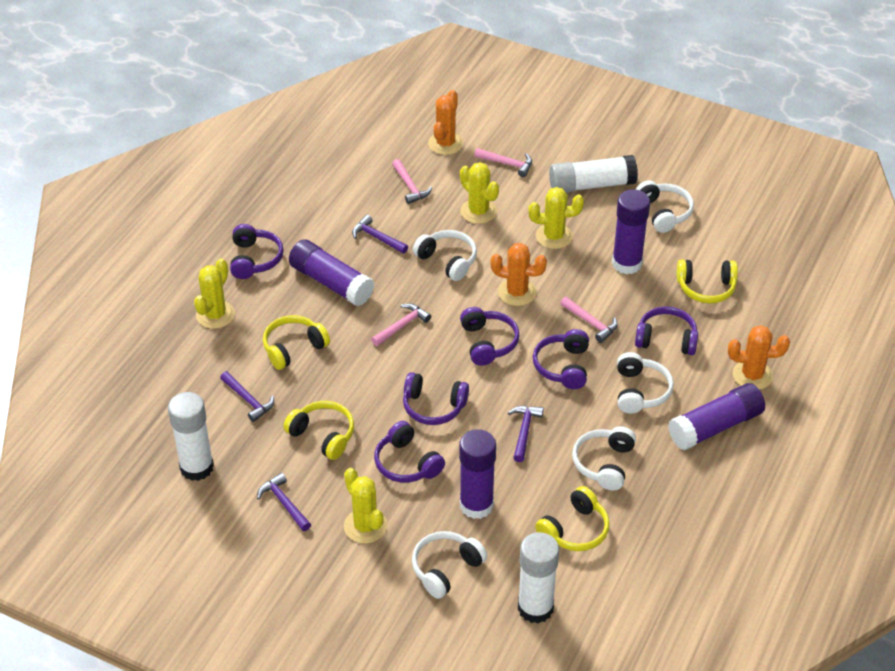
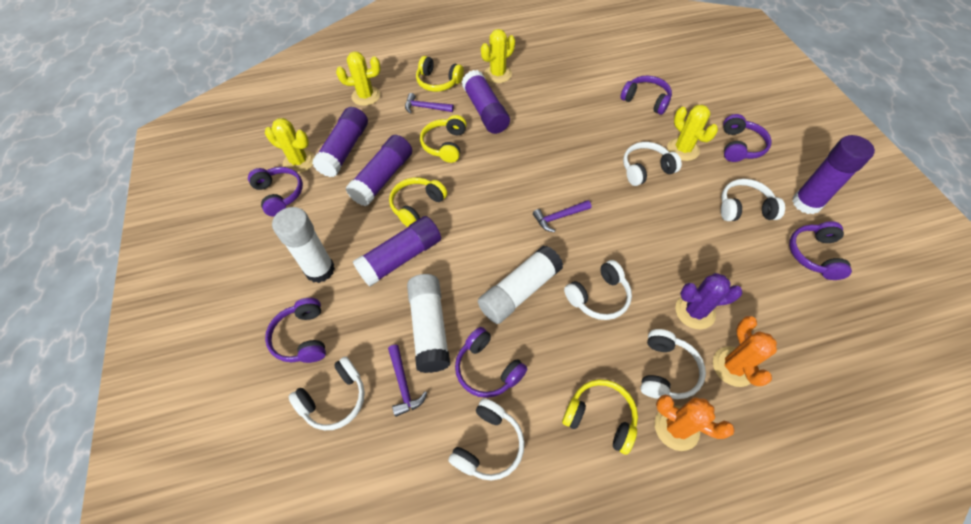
orange cactus: [428,90,463,155] [490,243,547,306] [728,325,790,390] = 3 -> [655,394,735,451] [713,316,777,387] = 2
pink hammer: [371,303,431,346] [392,159,432,204] [474,148,532,177] [560,297,618,343] = 4 -> none = 0
purple cactus: none = 0 -> [675,273,743,329] = 1
purple glue stick: [289,239,374,306] [459,429,496,519] [612,189,650,274] [668,383,765,450] = 4 -> [312,107,368,177] [346,135,412,206] [353,216,441,287] [462,70,510,134] [792,135,875,214] = 5
purple hammer: [220,371,274,422] [257,473,311,531] [352,215,408,254] [508,406,544,462] = 4 -> [388,345,427,417] [405,93,454,114] [533,200,591,232] = 3
white headphones: [412,531,487,599] [413,230,477,281] [572,427,636,490] [617,352,674,414] [636,180,694,233] = 5 -> [289,356,365,430] [448,399,525,480] [564,260,632,320] [623,142,682,186] [640,329,706,399] [721,179,785,221] = 6

